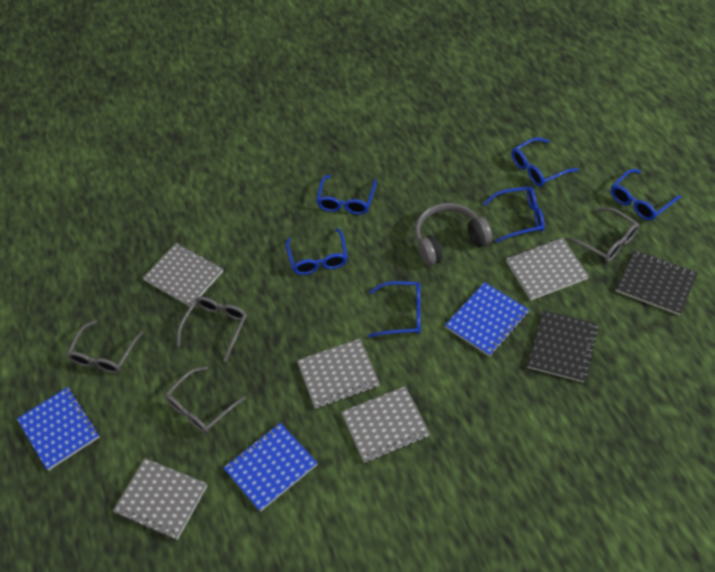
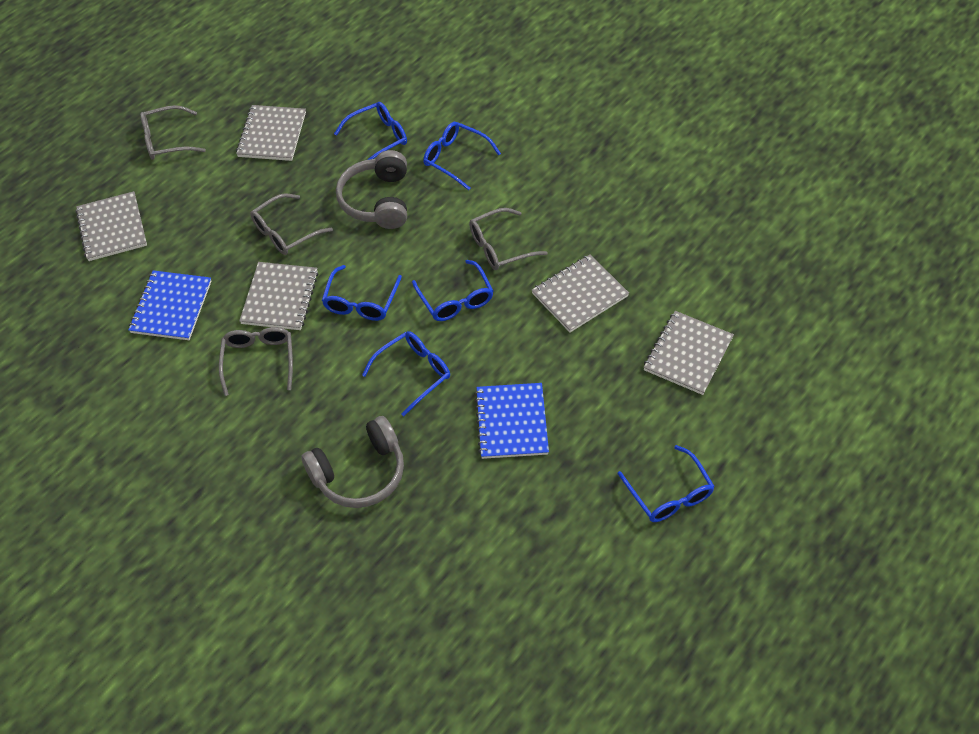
black notebook: [527,310,599,382] [616,250,698,315] = 2 -> none = 0
blue notebook: [17,387,100,471] [223,423,317,512] [445,282,529,357] = 3 -> [128,270,212,340] [475,383,549,459] = 2
grey headphones: [415,203,492,266] = 1 -> [301,416,404,508] [336,150,407,229] = 2

